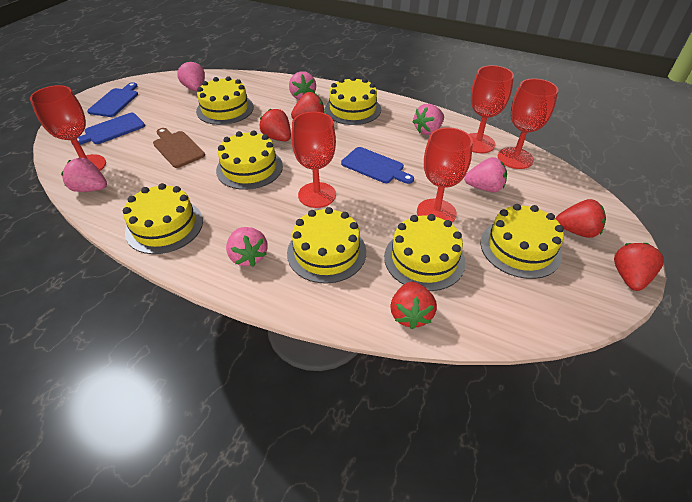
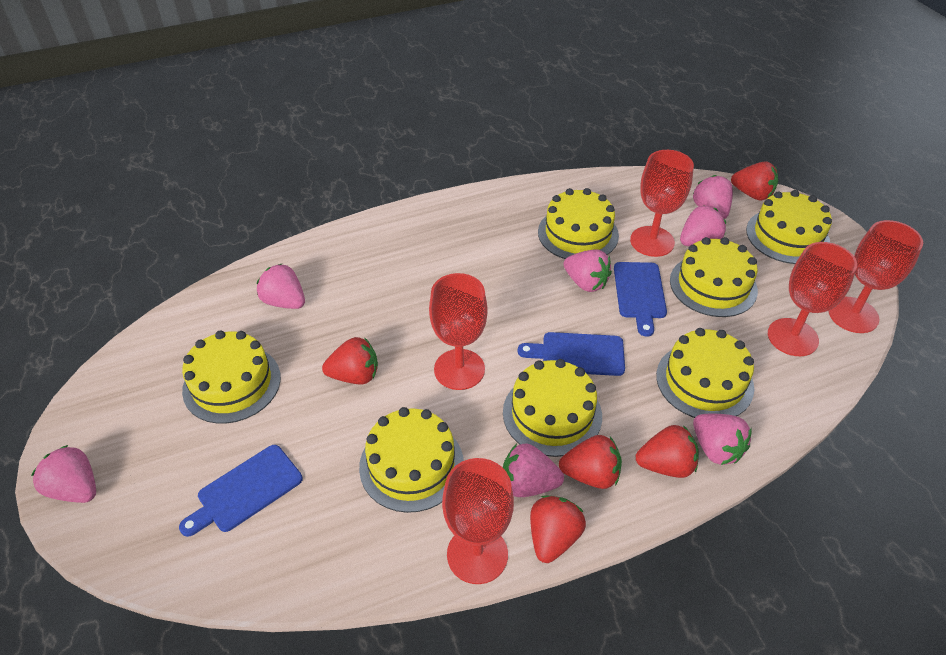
brown cutting board: [153,128,205,168] = 1 -> none = 0
pink strawberry: [61,158,107,192] [177,61,205,91] [226,227,268,267] [289,71,316,100] [413,104,444,135] [464,157,507,192] = 6 -> [31,445,96,503] [257,264,305,309] [503,443,564,497] [563,249,612,292] [680,205,726,246] [693,175,733,219] [693,414,752,465] = 7

